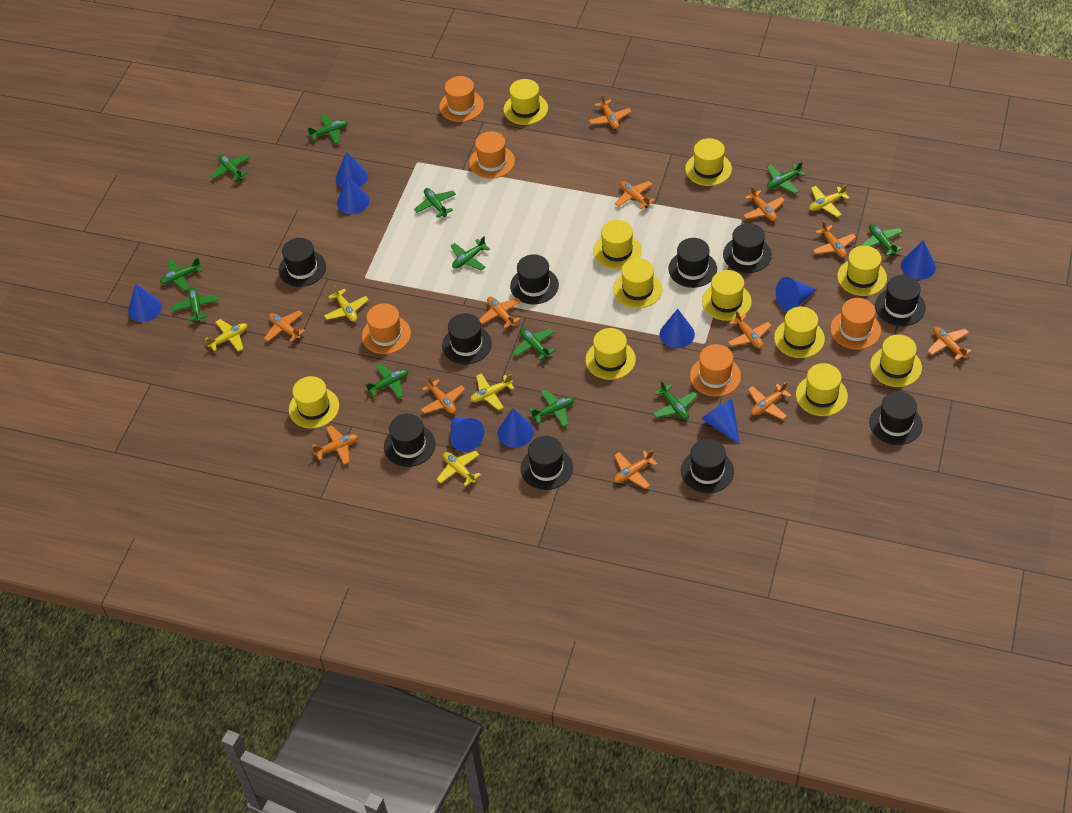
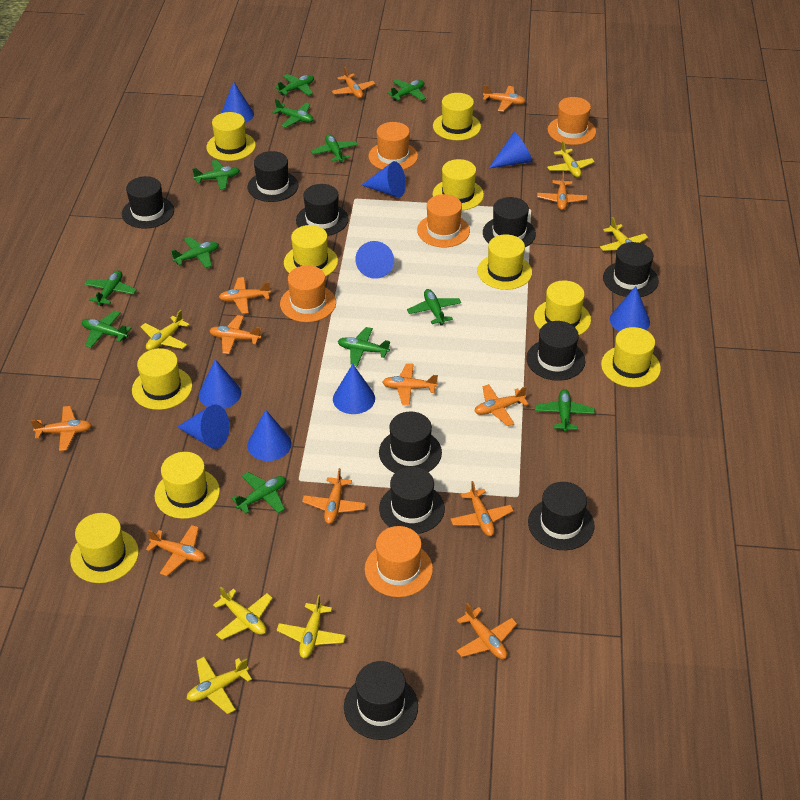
yellow hat: [289,376,339,429] [503,79,548,125] [585,328,636,380] [593,220,642,269] [613,258,662,308] [685,138,732,186] [702,270,752,321] [774,306,825,358] [796,363,848,416] [837,246,887,296] [870,334,922,387] = 11 -> [70,513,139,583] [132,348,192,410] [155,452,220,519] [206,112,256,161] [284,225,338,277] [433,93,481,140] [433,159,484,210] [477,234,532,290] [534,280,591,335] [601,327,661,387] = 10
yellow plane: [205,319,247,352] [324,285,369,322] [437,451,481,487] [470,373,515,410] [809,184,849,217] = 5 -> [141,310,190,350] [187,657,252,714] [213,586,273,640] [277,595,346,658] [547,141,595,177] [600,217,648,251] = 6

